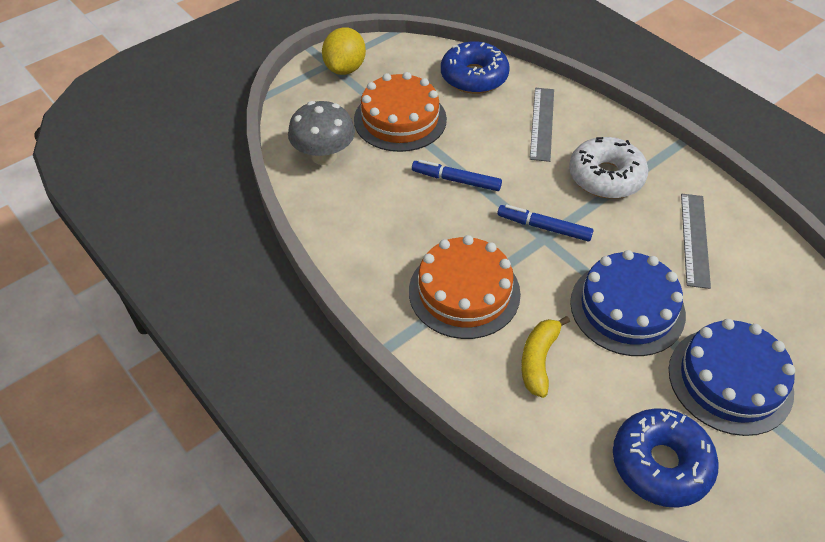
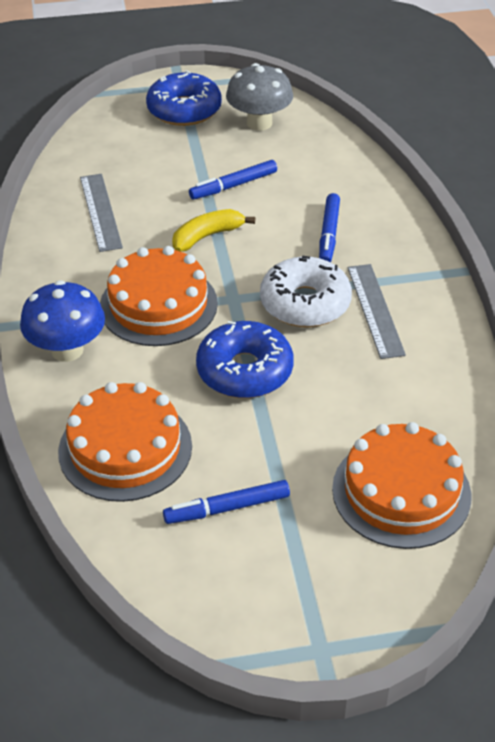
blue cake: [570,250,686,356] [669,319,795,436] = 2 -> none = 0
blue marker: [412,160,502,191] [497,204,593,242] = 2 -> [163,480,290,524] [189,160,277,200] [319,193,340,263] = 3
blue mushroom: none = 0 -> [20,280,105,362] = 1
orange cake: [354,72,447,152] [409,235,521,339] = 2 -> [58,382,192,502] [100,246,218,346] [332,422,471,549] = 3
yellow lemon: [322,27,366,75] = 1 -> none = 0

